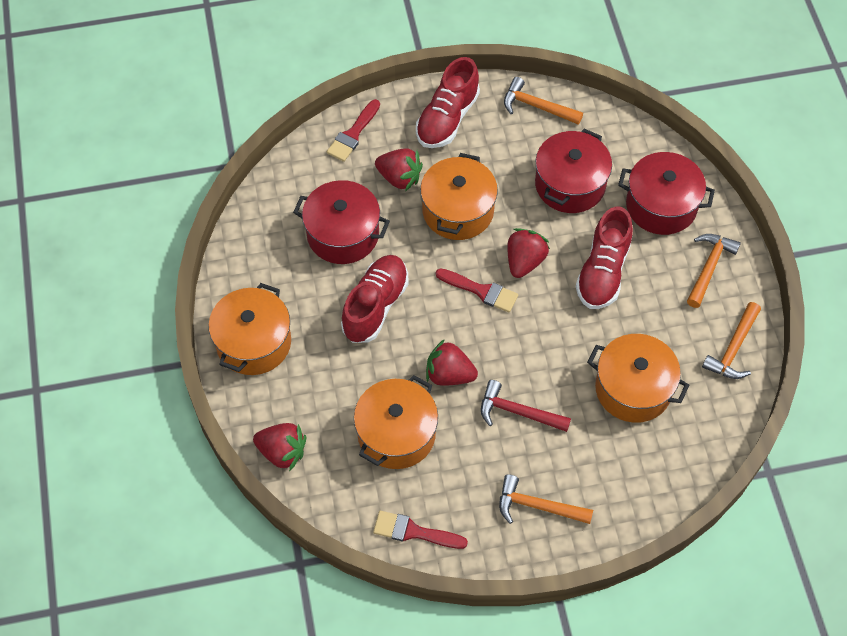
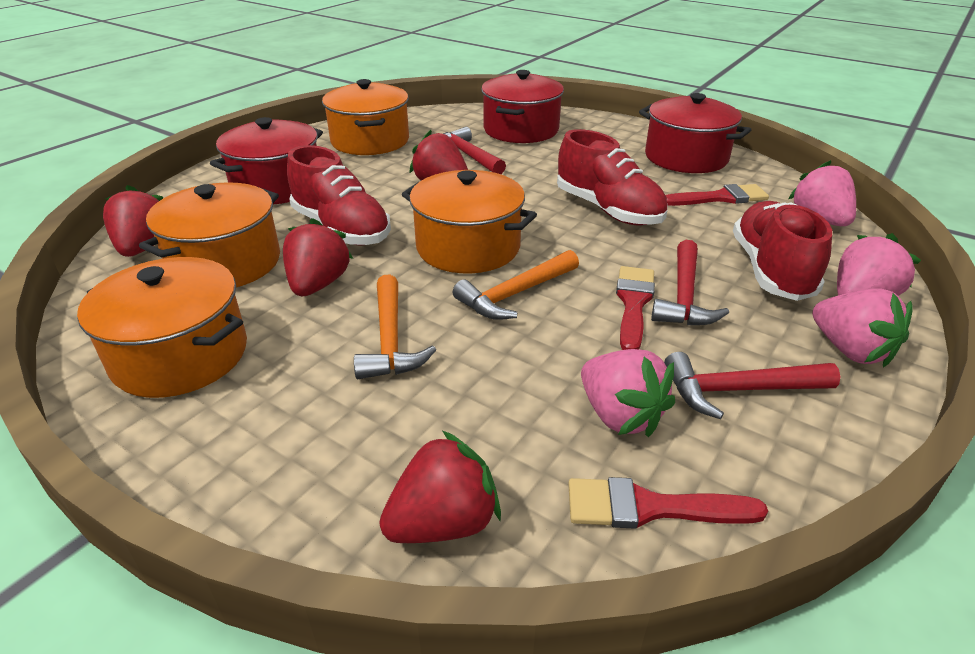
orange hammer: [499,474,593,524] [504,77,583,125] [687,234,741,308] [702,302,761,379] = 4 -> [354,274,436,379] [453,250,579,320] = 2
pink strawberry: none = 0 -> [581,349,675,437] [788,160,856,226] [812,288,913,368] [837,233,921,296] = 4
red hammer: [481,380,571,432] = 1 -> [443,127,506,174] [651,240,729,325] [664,352,840,419] = 3

